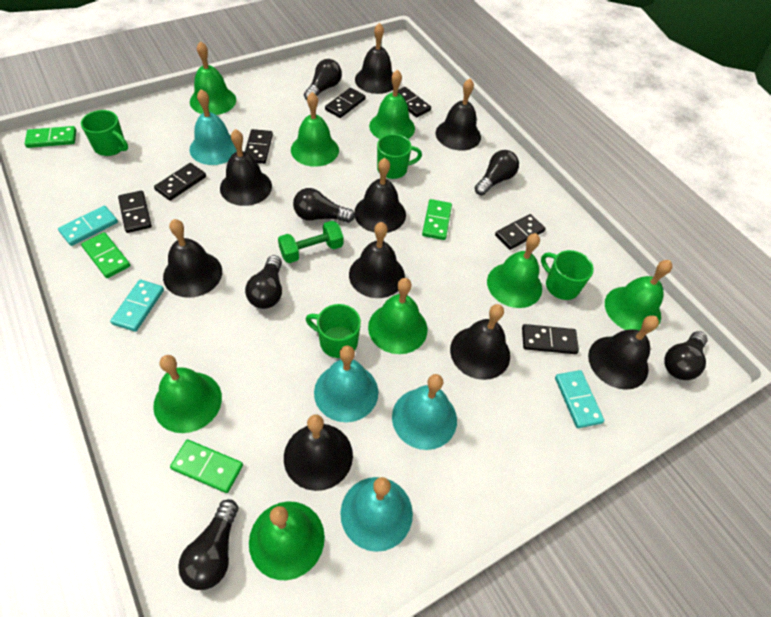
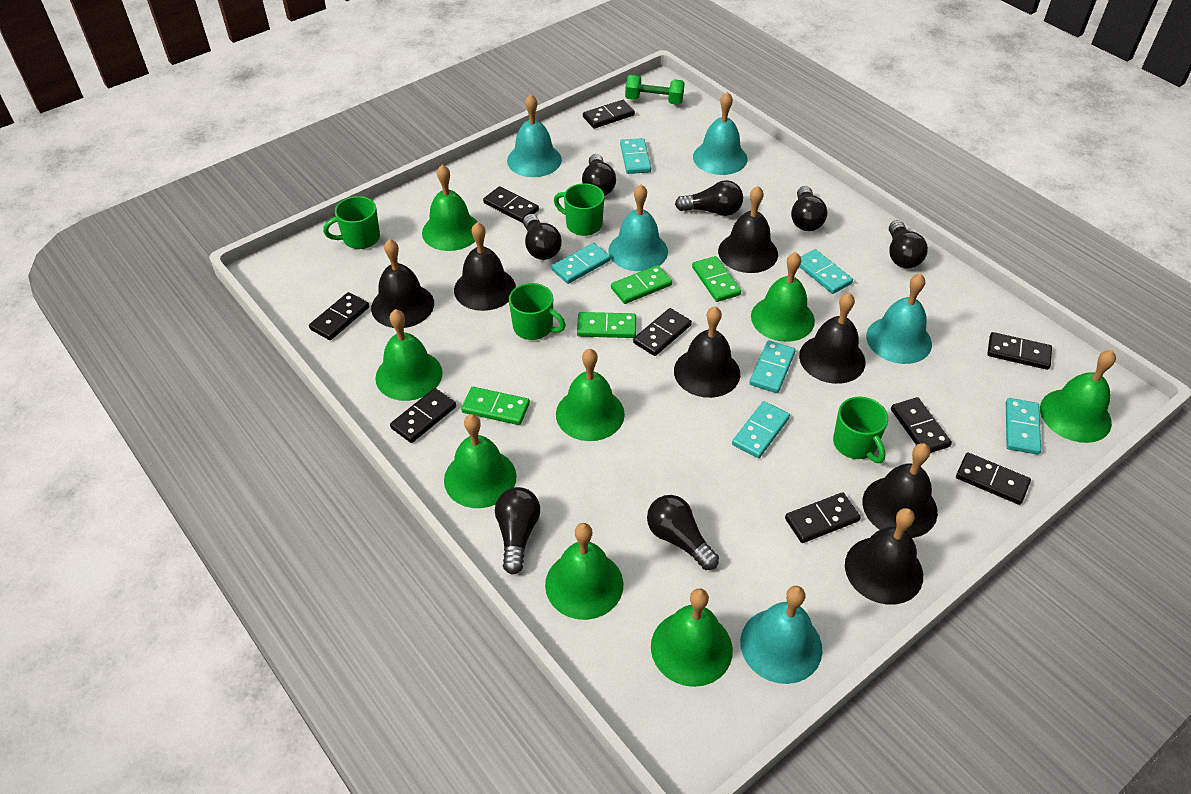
black bell: [163,219,222,298] [220,129,272,206] [284,414,353,491] [349,222,405,298] [354,158,406,233] [355,23,393,94] [436,79,481,151] [450,304,510,380] [588,315,659,390] = 9 -> [371,239,434,328] [454,222,516,311] [674,306,740,398] [718,186,778,273] [799,293,866,384] [845,508,923,605] [862,443,938,538] = 7
black domino: [118,191,152,233] [154,163,206,201] [245,129,273,164] [325,88,366,118] [398,87,431,117] [495,214,546,250] [522,324,579,354] = 7 -> [309,292,369,340] [390,388,456,443] [483,186,539,223] [583,100,635,129] [633,308,692,356] [785,492,861,543] [891,397,952,453] [956,452,1031,505] [987,332,1052,370] = 9
black light bulb: [178,499,238,590] [245,255,282,309] [293,188,355,223] [304,59,342,100] [475,150,519,195] [664,331,708,380] = 6 -> [495,487,540,575] [523,214,562,260] [582,154,616,196] [647,495,719,570] [675,180,743,216] [791,186,827,231] [889,220,928,268] = 7
turquoise bell: [190,89,237,165] [314,345,379,422] [340,477,413,552] [392,374,457,450] = 4 -> [507,94,562,177] [608,184,668,271] [693,92,747,175] [740,586,823,684] [866,273,932,364] = 5
turquoise domino: [58,206,118,246] [110,280,164,332] [555,370,604,428] = 3 -> [552,243,610,284] [620,138,651,174] [732,401,790,458] [750,340,796,393] [799,249,853,294] [1006,398,1041,455] = 6

